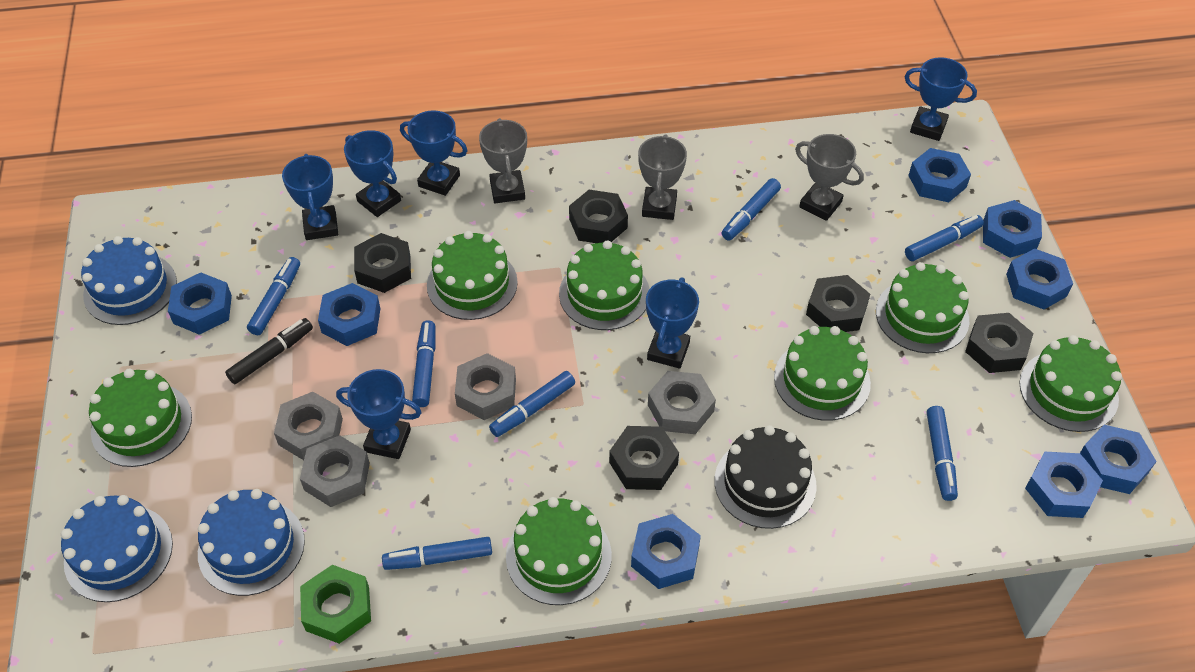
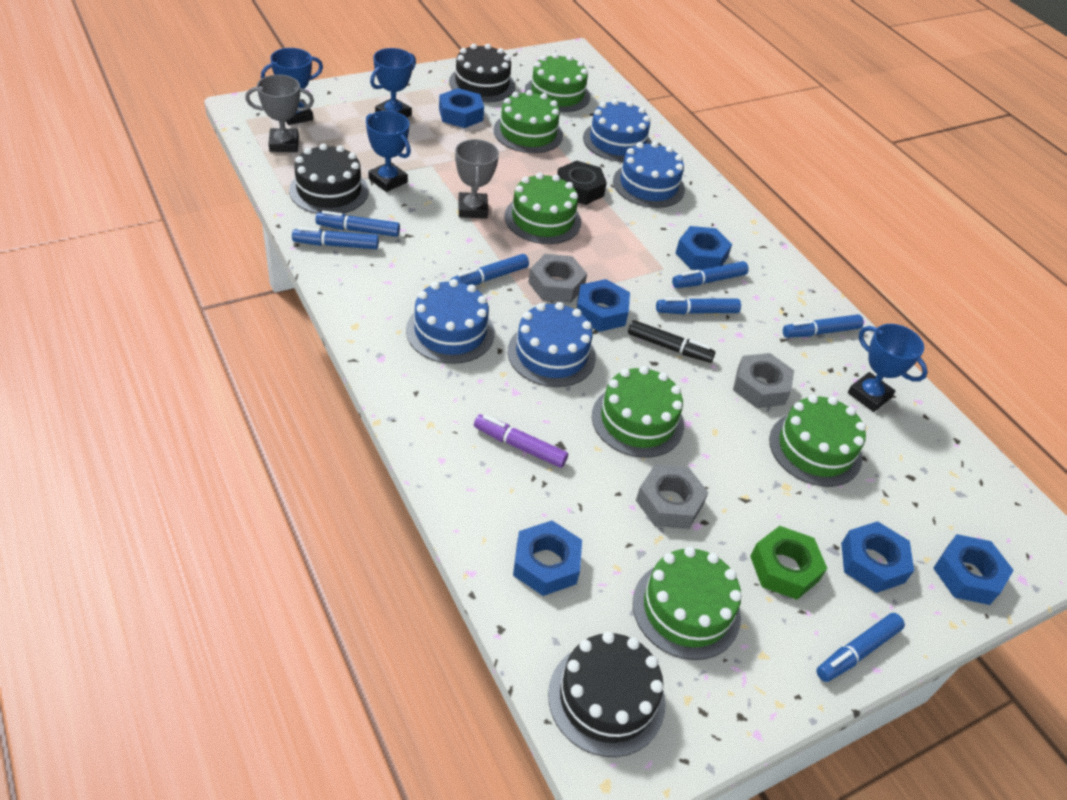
black cake: [715,425,817,529] = 1 -> [289,143,368,214] [449,44,515,102] [548,631,666,757] = 3
black nut: [354,233,411,293] [569,190,628,243] [609,426,679,490] [806,275,870,332] [965,313,1033,373] = 5 -> [557,161,607,205] = 1
blue cake: [61,495,173,602] [81,236,177,325] [198,489,305,596] = 3 -> [406,279,495,364] [508,302,596,387] [583,99,651,162] [613,141,685,208] = 4
blue nut: [168,273,232,335] [318,283,381,346] [631,514,701,589] [908,148,971,202] [983,200,1042,258] [1006,248,1073,309] [1025,452,1103,518] [1080,425,1157,494] = 8 -> [439,88,484,128] [513,521,582,596] [577,279,630,332] [676,226,732,270] [841,521,914,593] [933,534,1014,605] = 6
blue trophy: [282,154,338,240] [336,369,422,459] [344,130,401,217] [400,110,467,196] [646,277,699,369] [905,57,977,141] = 6 -> [261,48,323,125] [366,111,411,192] [370,48,416,118] [848,324,928,412] = 4
green cake: [89,369,192,467] [427,231,518,320] [506,497,612,605] [559,240,650,330] [774,326,871,421] [876,262,969,353] [1020,335,1122,432] = 7 -> [493,90,563,153] [504,173,581,244] [525,53,590,112] [592,366,684,458] [633,547,742,660] [769,395,866,487] = 6
grey nut: [274,392,343,460] [300,435,370,507] [455,353,516,420] [648,371,716,434] = 4 -> [528,254,587,303] [636,464,708,529] [733,353,794,408] = 3
grey trophy: [479,118,527,203] [638,134,687,220] [795,134,864,221] = 3 -> [245,75,314,152] [455,139,499,219] = 2
purple marker: none = 0 -> [474,414,568,468] = 1

